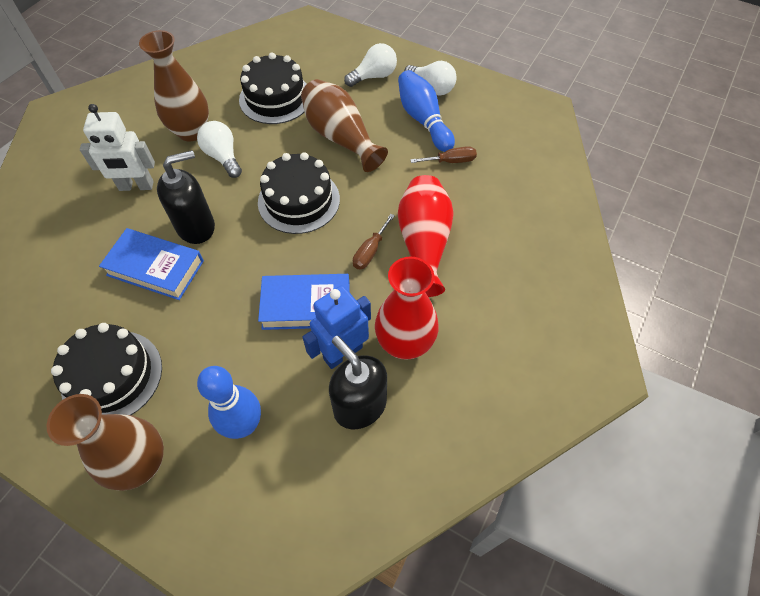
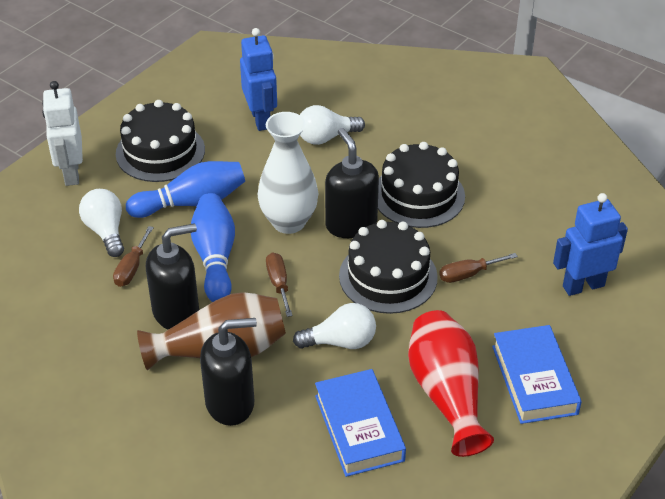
black soap dispenser: [157,150,215,244] [329,336,387,429] = 2 -> [146,223,199,330] [200,318,257,426] [325,128,379,238] = 3
blue robot: [302,286,371,369] = 1 -> [240,28,277,131] [553,193,628,296] = 2
brown screwdriver: [353,214,395,270] [410,146,477,163] = 2 -> [113,226,154,287] [266,252,293,317] [439,253,518,283] = 3
brown vase: [47,394,164,491] [139,30,209,142] [301,79,388,172] = 3 -> [137,292,286,370] = 1
red vase: [375,257,439,360] [398,175,454,297] = 2 -> [408,310,494,457] = 1
white vase: none = 0 -> [257,112,318,234] = 1

